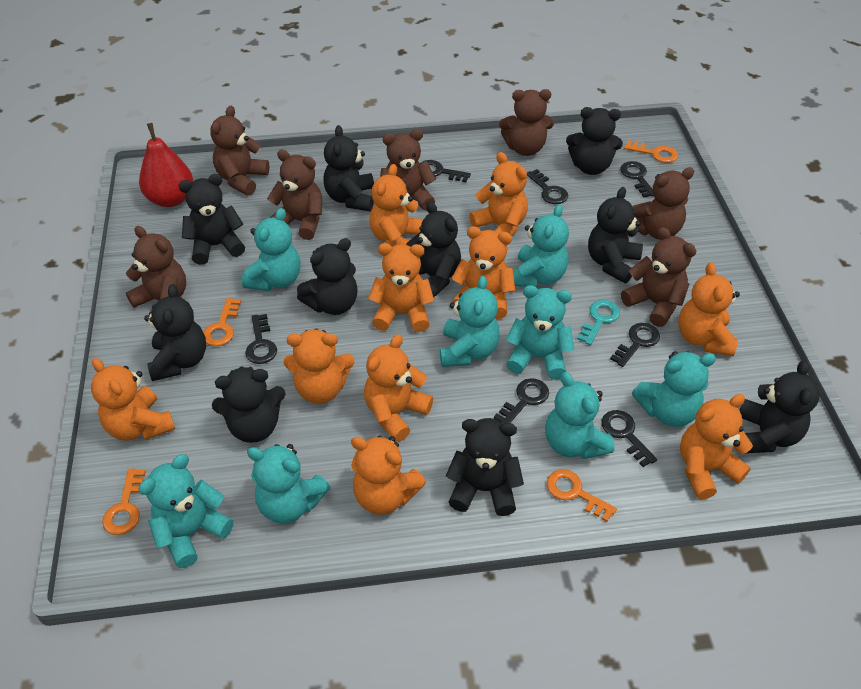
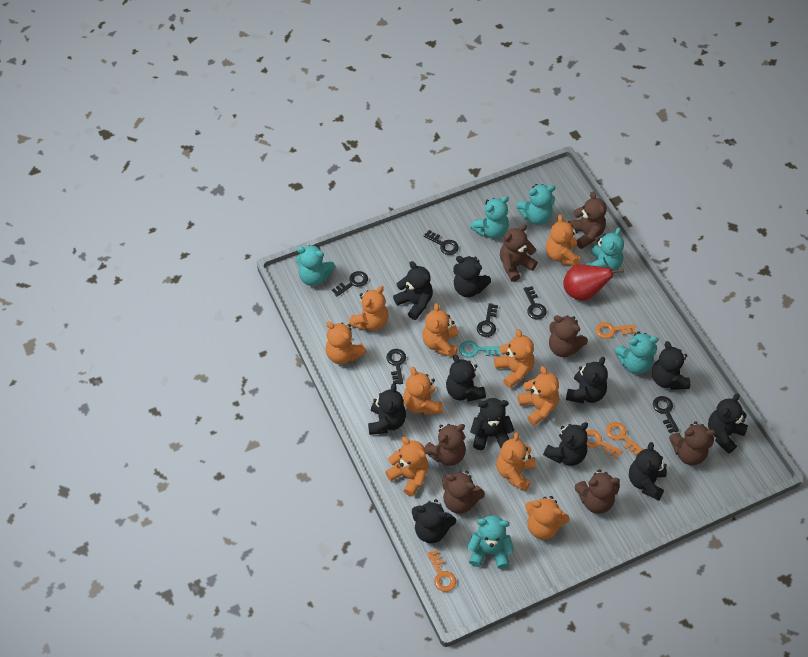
black key: [245,314,277,364] [420,160,471,182] [494,378,549,424] [527,169,568,204] [602,410,657,467] [610,323,660,367] [620,161,654,198] = 7 -> [332,271,368,297] [386,349,406,384] [424,230,459,255] [477,303,498,337] [523,286,547,320] [653,396,679,433] = 6
black teddy bear: [144,284,206,381] [178,174,245,265] [212,366,286,443] [297,238,358,315] [323,125,374,211] [406,201,461,297] [446,418,524,516] [566,107,623,175] [588,187,643,283] [739,360,820,453] = 10 -> [368,383,406,435] [393,261,433,320] [412,499,456,543] [446,355,486,401] [453,256,491,297] [470,398,514,450] [543,422,588,466] [566,357,608,404] [629,442,667,500] [652,341,690,390] [708,394,748,454] = 11
turquoise teddy bear: [138,454,234,568] [242,208,301,291] [247,444,330,524] [440,276,500,367] [505,285,574,380] [513,204,569,287] [545,372,615,459] [632,351,716,427] = 8 -> [296,245,335,286] [467,515,514,569] [470,196,509,239] [517,184,555,225] [586,228,624,271] [615,331,659,374] = 6

